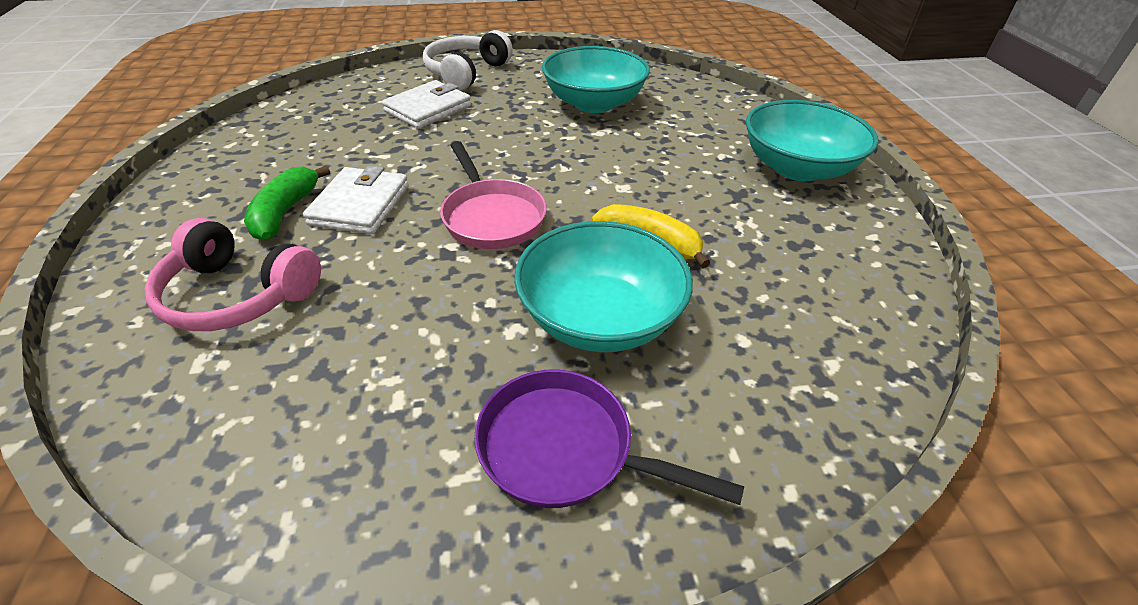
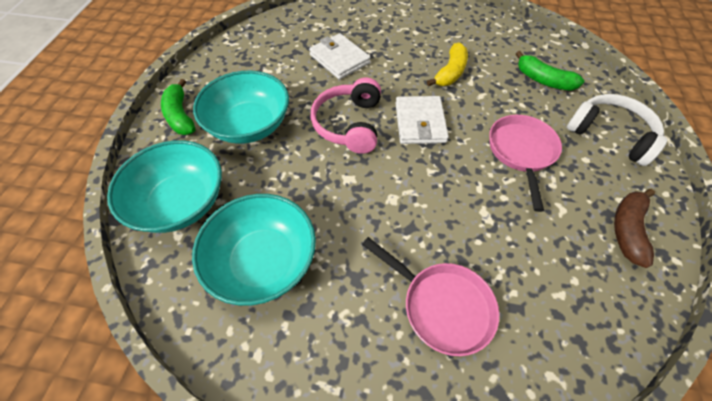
brown banana: none = 0 -> [614,189,655,268] = 1
green banana: [244,165,330,241] = 1 -> [161,79,195,135] [516,51,584,91] = 2
pink pan: [440,141,547,249] = 1 -> [362,237,499,356] [489,115,562,212] = 2
purple pan: [474,369,744,508] = 1 -> none = 0

